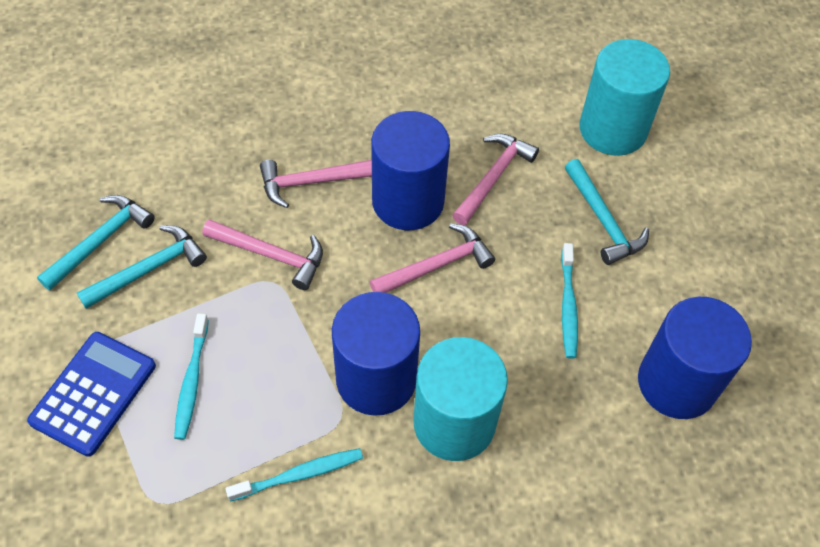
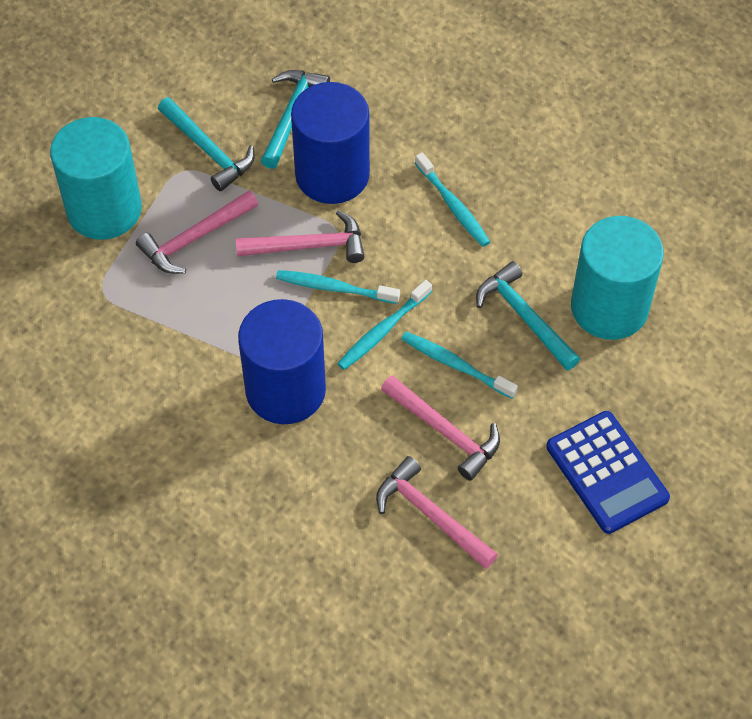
blue cylinder: [332,292,420,416] [371,111,450,230] [638,297,752,419] = 3 -> [238,299,326,424] [291,82,370,204] = 2
turquoise toothbrush: [174,313,209,440] [225,448,363,502] [561,243,578,359] = 3 -> [276,270,400,304] [337,280,432,370] [401,332,518,399] [415,152,490,247] = 4

